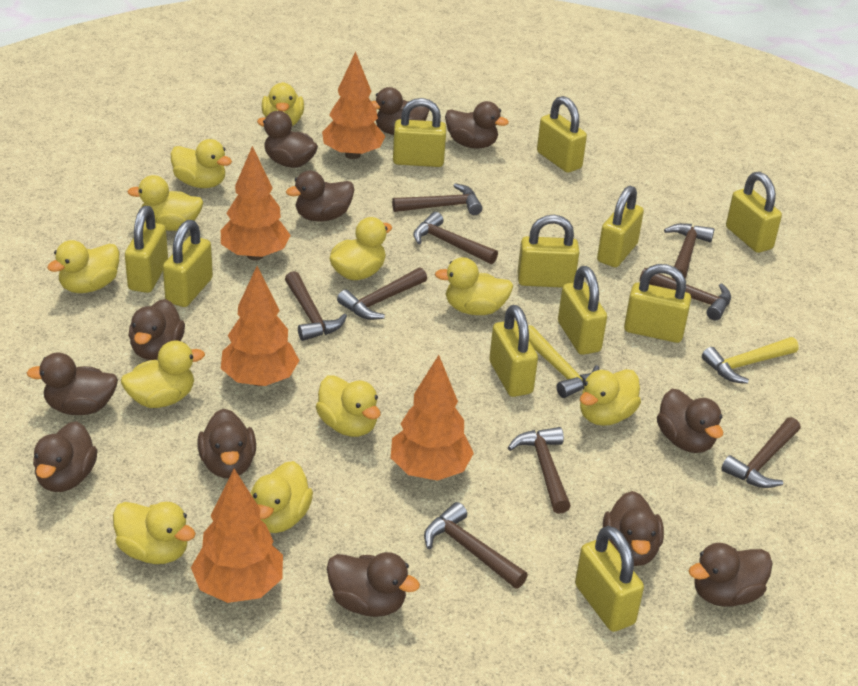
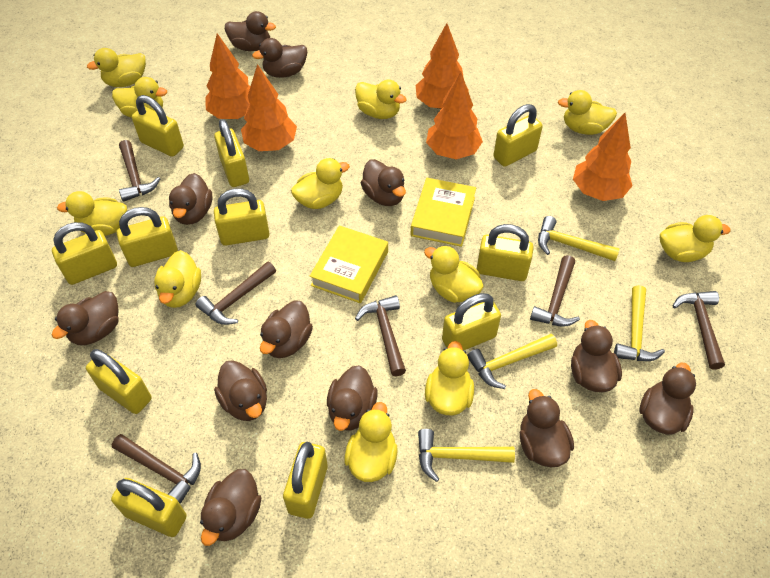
brown hammer: [285,271,347,341] [337,267,427,320] [392,183,483,215] [413,212,498,264] [424,502,528,589] [508,427,571,514] [640,268,731,320] [664,223,714,279] [721,417,801,488] = 9 -> [112,434,201,504] [119,140,160,202] [195,261,276,325] [355,295,406,376] [530,255,580,327] [673,291,725,369] = 6
yellow book: none = 0 -> [309,225,388,303] [410,178,476,247] = 2
yellow hammer: [528,325,599,398] [702,337,799,384] = 2 -> [418,429,515,482] [467,334,557,389] [538,216,620,261] [614,285,665,361] = 4

